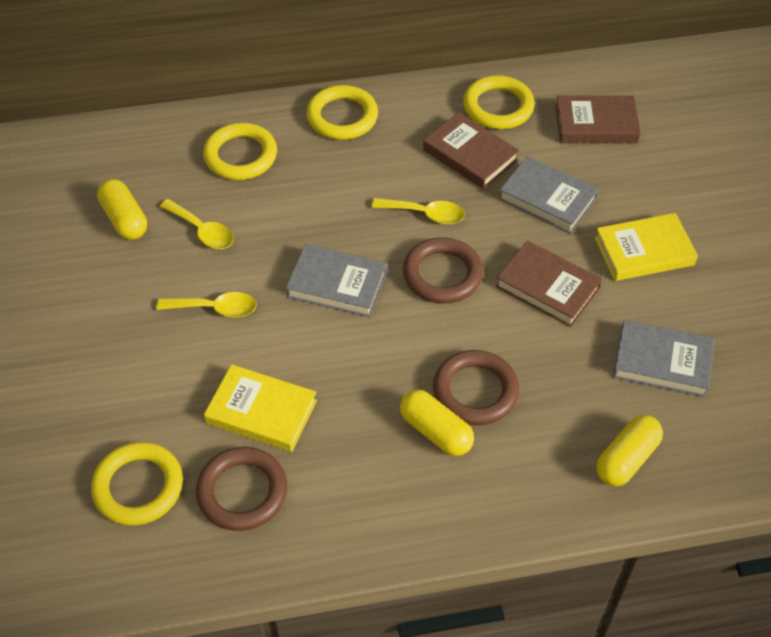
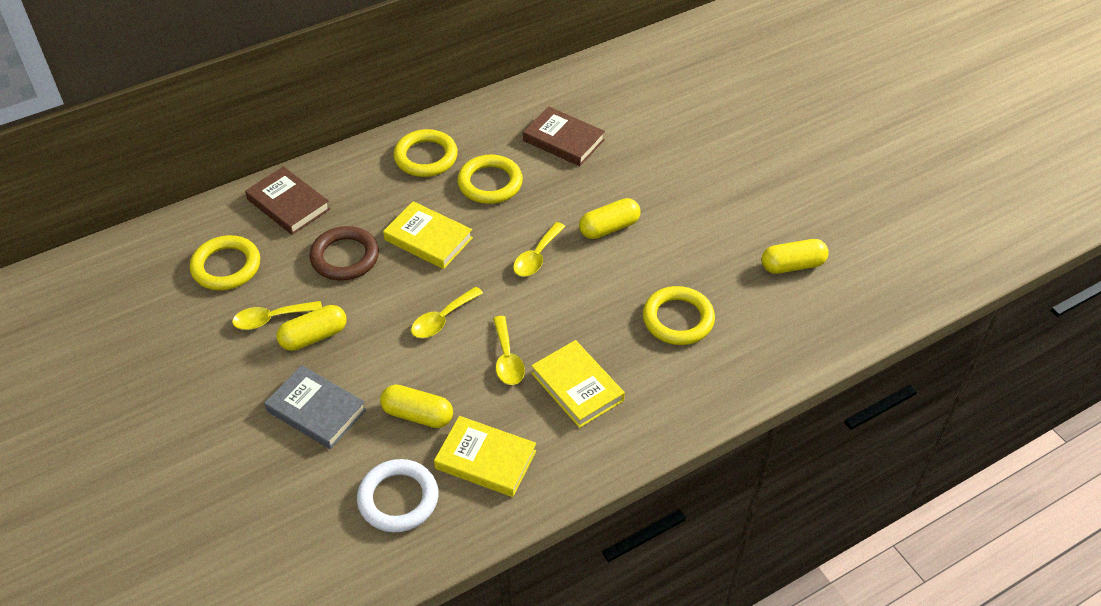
brown book: [423,112,519,189] [496,241,602,327] [555,95,641,143] = 3 -> [245,166,330,235] [523,106,605,166] = 2
brown ring: [196,447,287,531] [403,237,483,304] [433,350,519,425] = 3 -> [309,226,379,281] = 1
grey book: [286,244,387,317] [499,156,599,234] [613,320,714,397] = 3 -> [264,365,366,449] = 1
white ring: none = 0 -> [357,459,438,532] = 1
yellow book: [204,364,317,452] [595,213,698,281] = 2 -> [383,201,473,269] [434,416,536,497] [531,340,625,428] = 3
yellow capsule: [97,179,147,240] [400,389,474,456] [596,415,663,486] = 3 -> [276,305,347,351] [380,384,453,428] [579,198,641,239] [761,239,829,274] = 4
yellow spoon: [157,292,257,317] [160,199,234,249] [371,198,465,224] = 3 -> [232,301,322,330] [411,287,483,338] [493,316,525,385] [513,222,565,277] = 4

